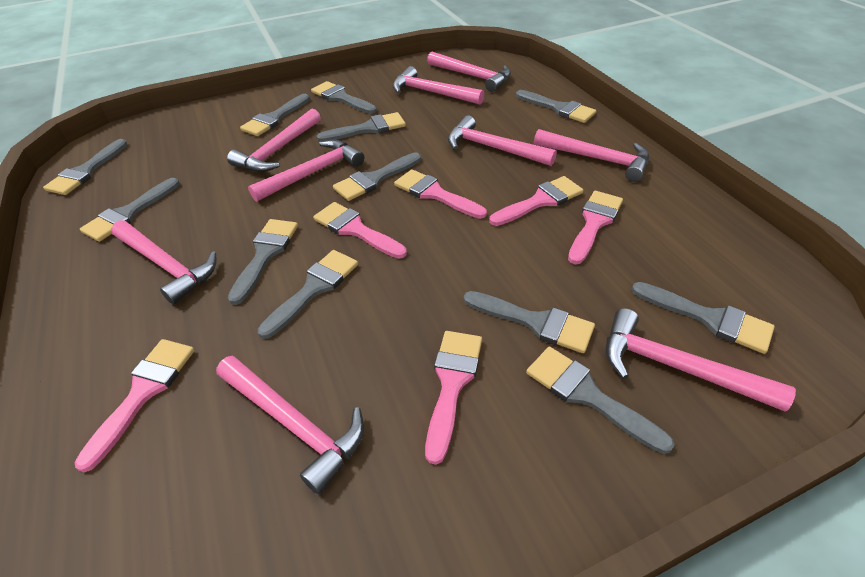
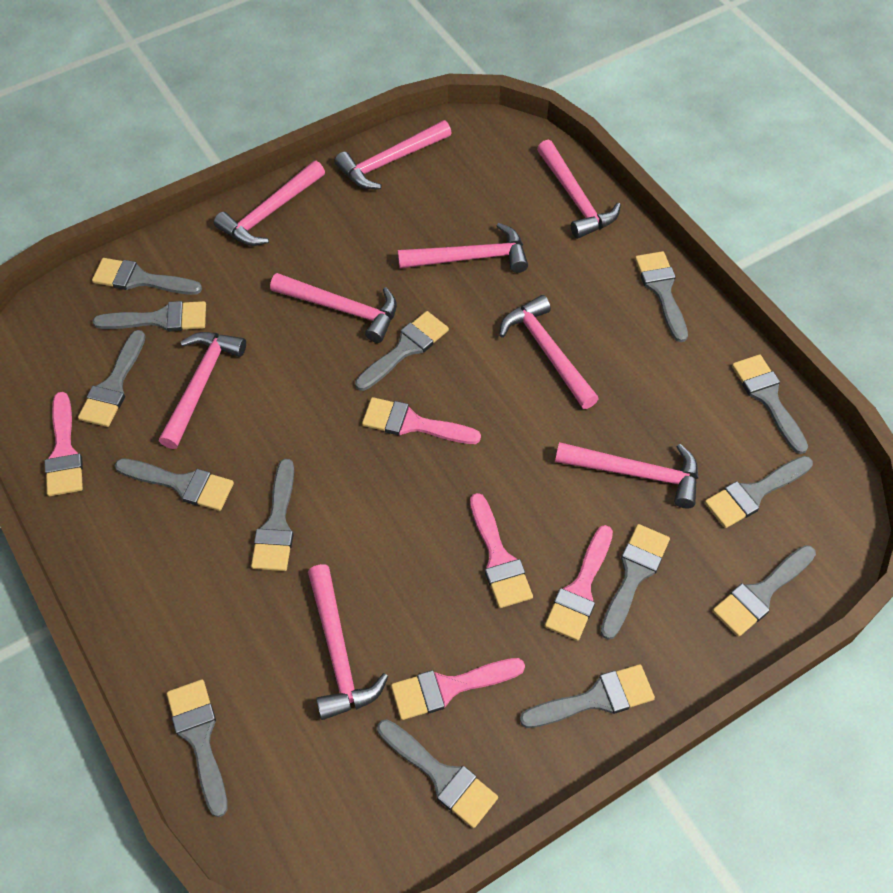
grey brush: [43,139,128,195] [80,178,180,242] [228,219,298,305] [240,94,310,136] [257,250,358,339] [311,81,377,114] [317,112,406,142] [333,152,421,201] [464,291,595,353] [516,90,596,123] [526,347,675,454] [631,282,775,354] = 12 -> [78,330,146,427] [92,258,202,295] [93,301,206,332] [115,458,234,511] [167,680,228,817] [251,459,294,571] [355,311,449,391] [377,719,498,828] [520,664,655,728] [600,524,670,640] [635,251,688,342] [705,456,813,528] [713,545,816,637] [732,355,808,454] = 14
pink brush: [74,339,195,472] [313,202,407,259] [394,169,487,219] [425,331,482,465] [489,176,584,226] [568,191,623,265] = 6 -> [44,392,83,496] [362,397,481,444] [391,658,525,720] [470,493,533,608] [545,525,613,641] = 5

